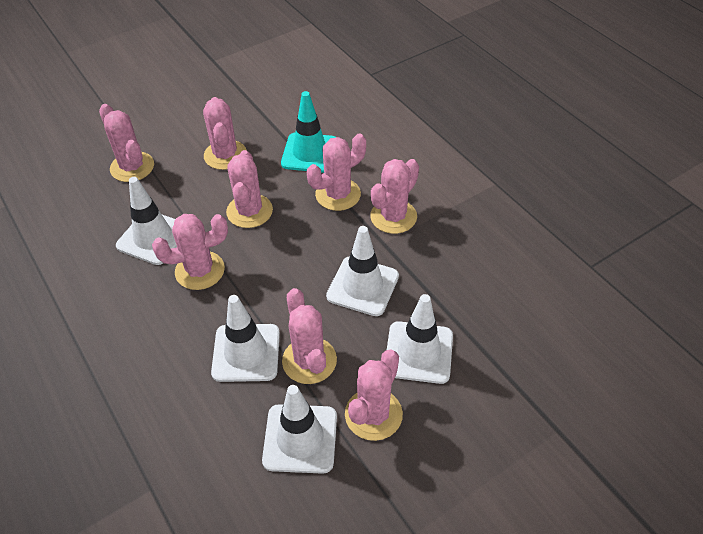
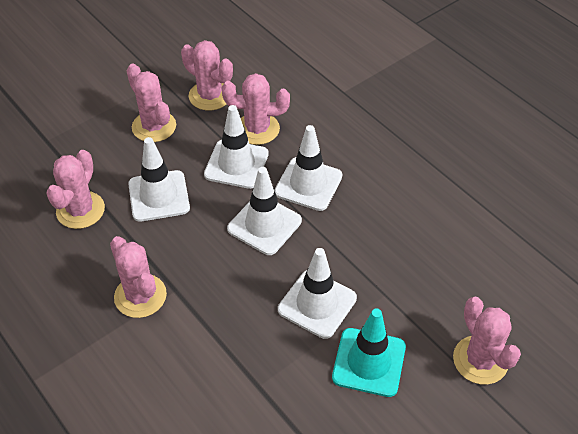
pink cactus: [99,104,154,182] [152,214,228,290] [203,97,247,170] [226,150,273,228] [282,288,337,384] [307,133,366,211] [345,350,403,441] [370,159,419,234] = 8 -> [46,150,105,229] [110,236,167,318] [126,64,176,142] [181,40,233,110] [222,73,290,145] [453,297,521,385] = 6

